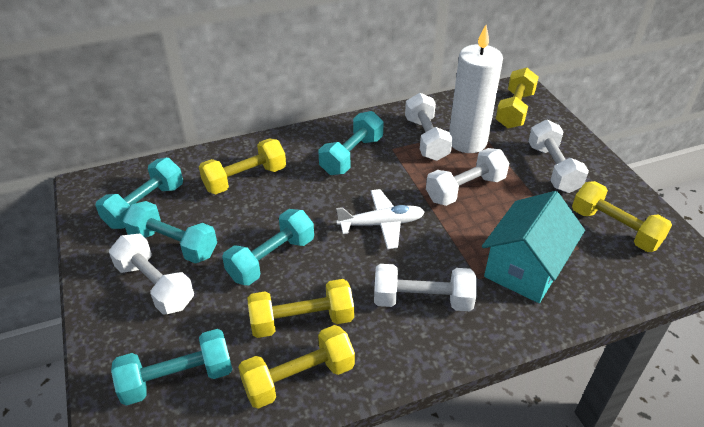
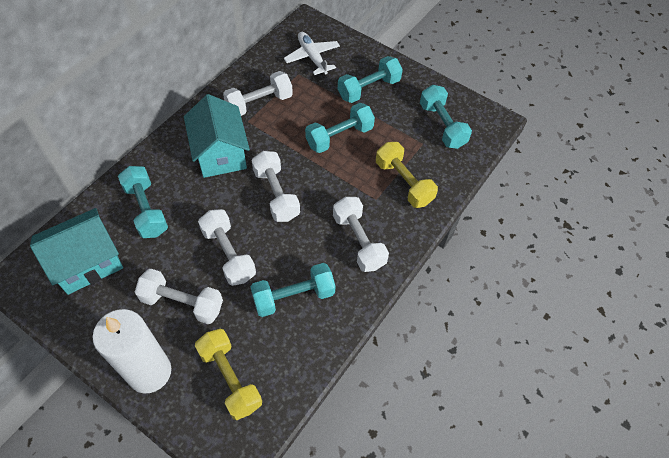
turquoise house: [482,191,585,303] = 1 -> [30,208,123,295] [184,94,250,178] = 2
yellow dumbbell: [199,138,286,194] [238,325,355,409] [247,279,354,338] [496,67,539,129] [572,181,672,252] = 5 -> [195,329,262,421] [376,142,438,208] = 2

